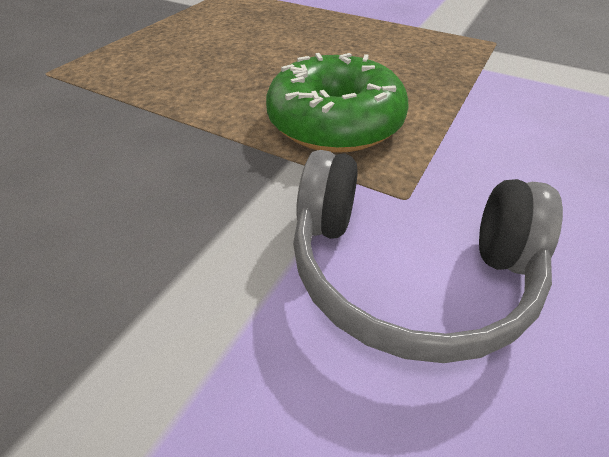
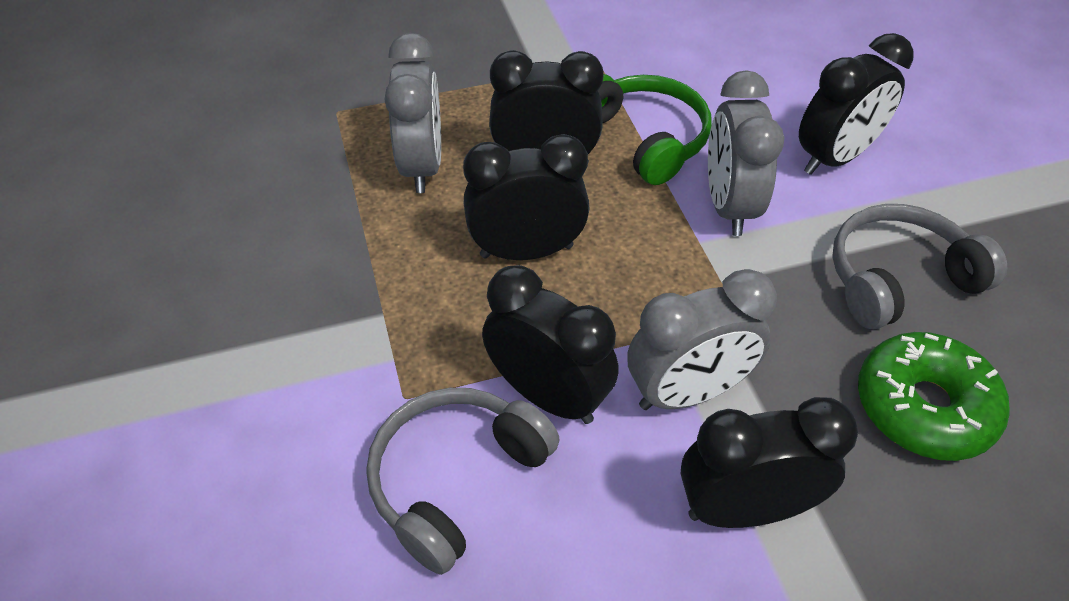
black clock: none = 0 -> [463,134,590,260] [482,265,618,424] [489,50,604,162] [680,397,858,528] [799,33,914,175] = 5
green headphones: none = 0 -> [598,74,712,185] = 1
grey clock: none = 0 -> [384,33,441,193] [627,269,777,410] [708,70,784,236] = 3
grey headphones: [293,150,563,363] = 1 -> [366,388,560,575] [832,204,1007,329] = 2

